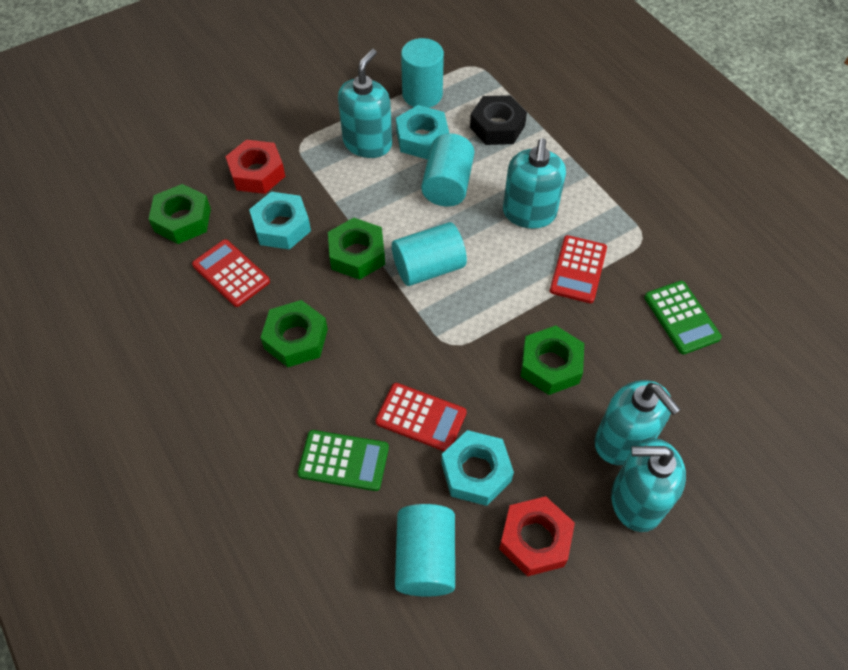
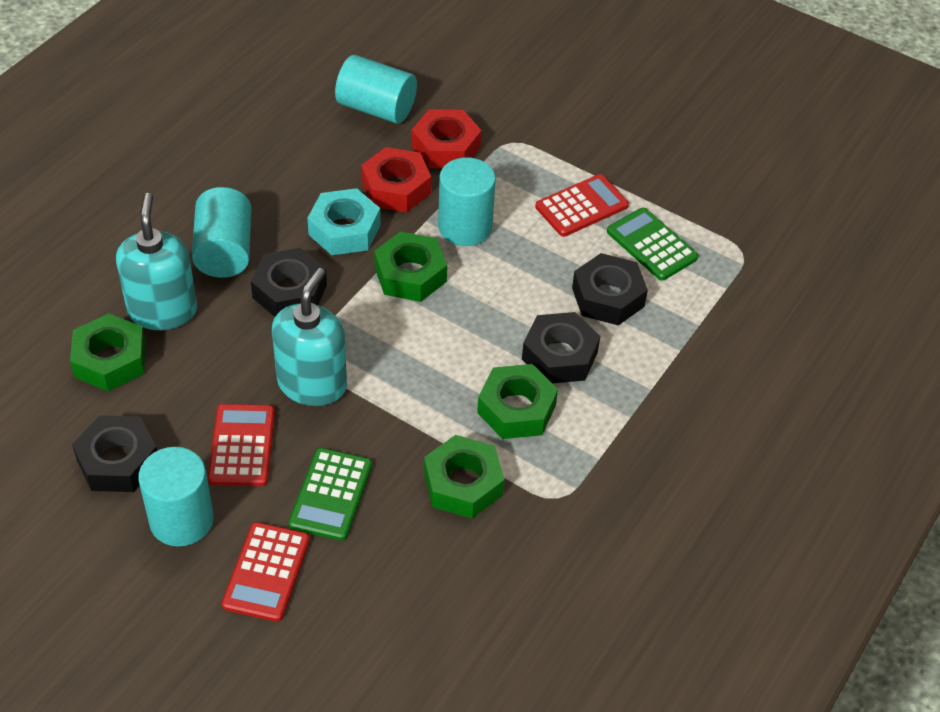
black nut: [470,95,527,145] = 1 -> [72,415,157,492] [251,248,327,317] [522,312,600,384] [572,253,648,325] = 4
turquoise nut: [249,192,311,250] [396,105,449,159] [441,430,514,506] = 3 -> [307,188,381,255] = 1
turquoise soap dispenser: [338,49,392,158] [503,138,566,228] [595,380,681,465] [611,438,686,532] = 4 -> [116,193,197,330] [272,268,347,406] = 2

